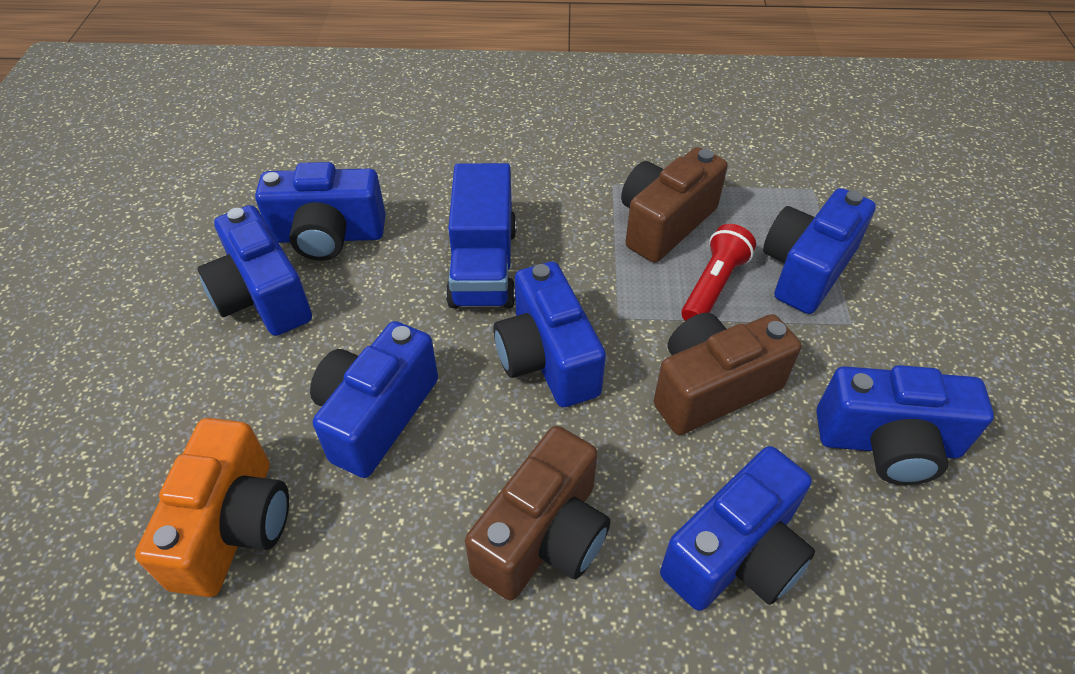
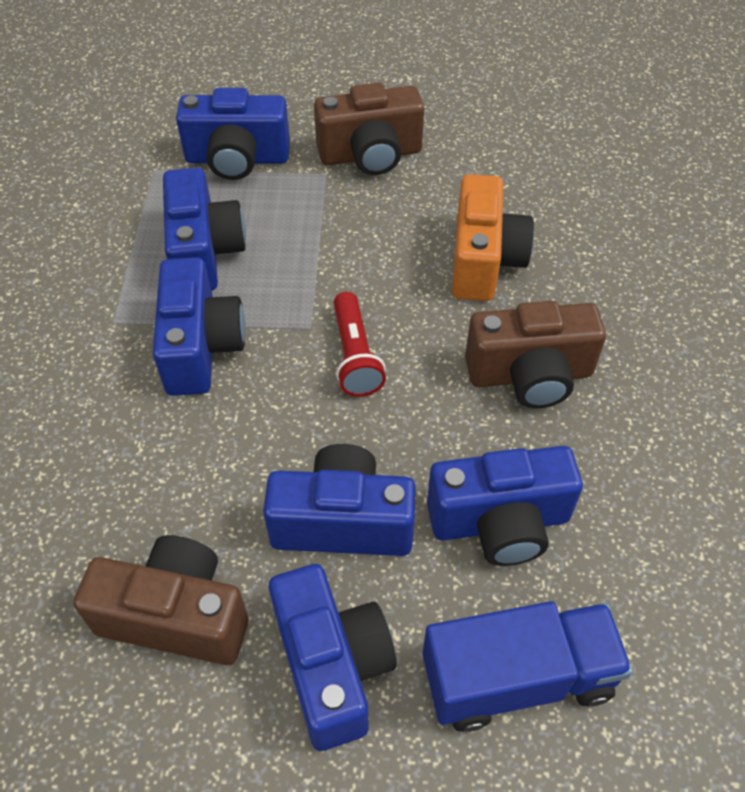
blue camera: [198,205,312,336] [255,162,386,261] [310,321,438,478] [493,262,606,407] [660,446,815,611] [763,188,876,314] [816,365,994,485] = 7 -> [153,257,246,396] [163,167,246,291] [176,88,290,180] [263,444,416,556] [269,564,397,751] [427,446,583,566] = 6

